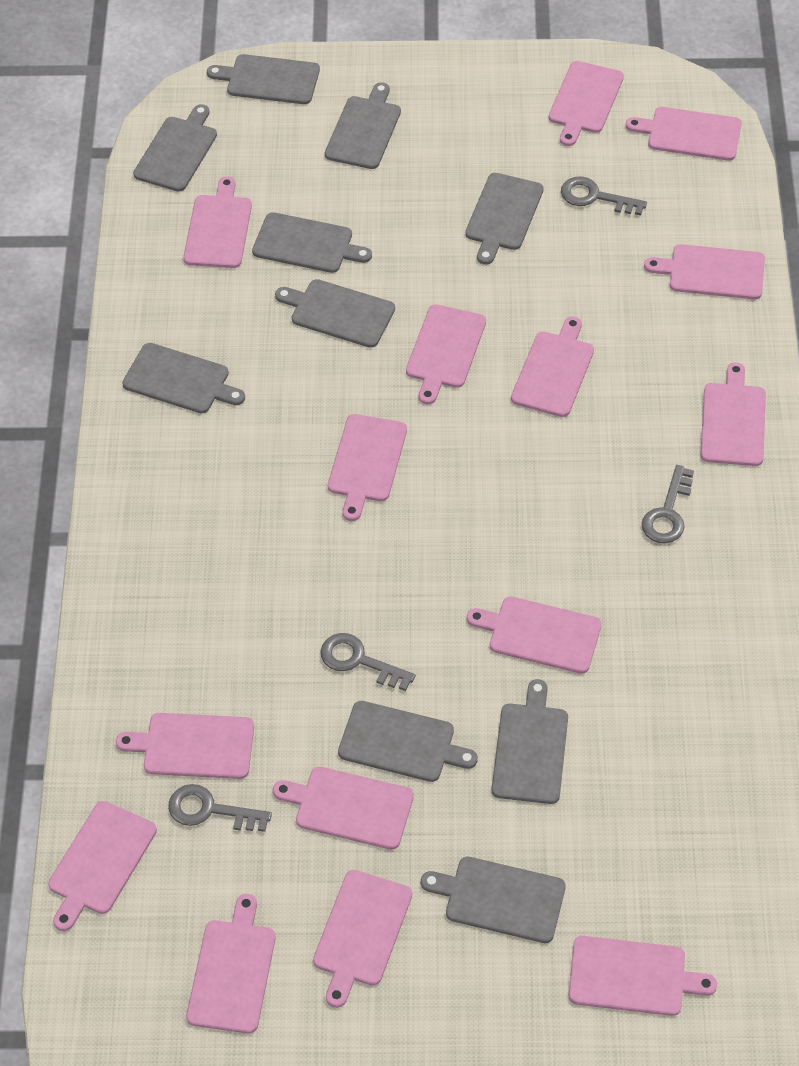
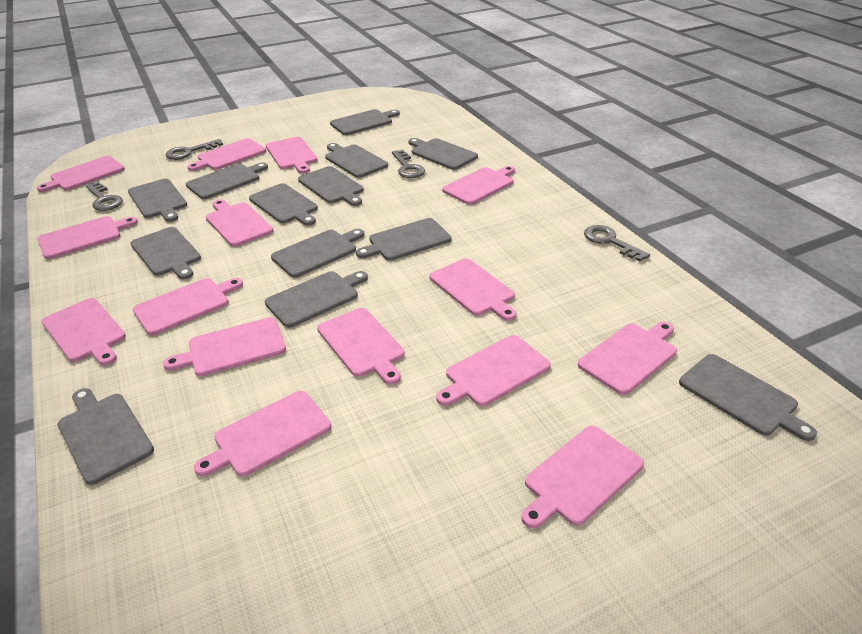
grey cutting board: [122,343,245,413] [133,104,217,191] [207,54,320,104] [252,212,372,273] [275,279,395,348] [325,82,401,169] [338,701,478,782] [421,857,566,943] [465,173,544,265] [491,679,568,804] = 10 -> [57,388,154,485] [128,179,187,222] [131,227,201,279] [186,163,268,199] [249,183,318,226] [265,271,368,328] [271,229,364,278] [298,166,364,206] [325,143,388,178] [330,109,400,135] [356,218,452,261] [408,138,478,170] [679,354,817,441] = 13

